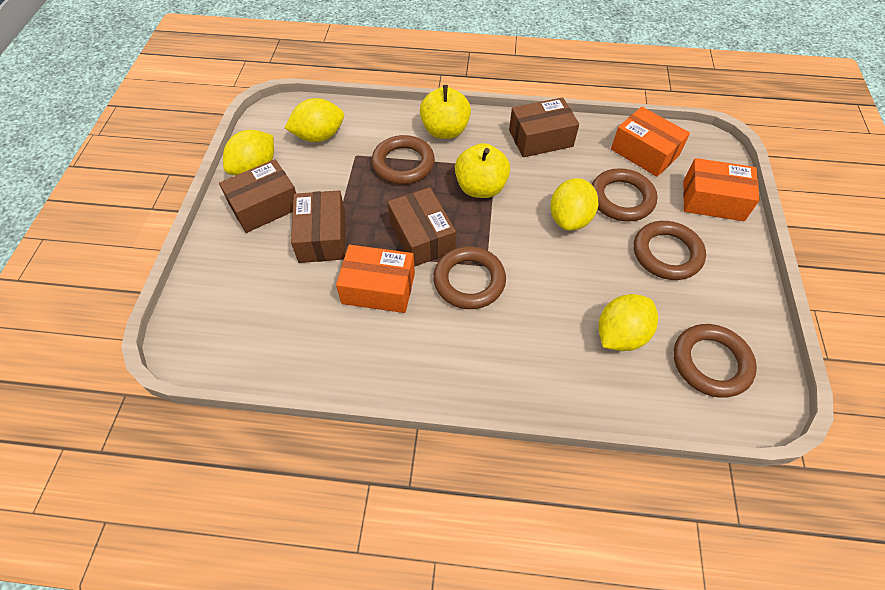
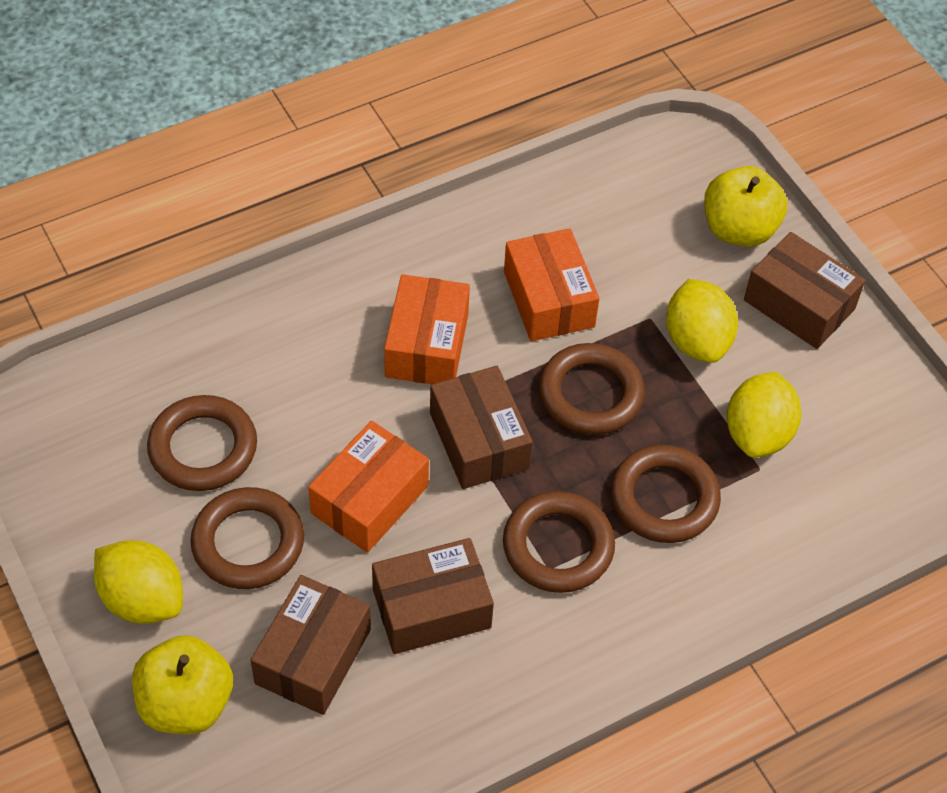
yellow lemon: [223,130,274,176] [285,98,344,142] [550,178,599,231] [598,294,658,351] = 4 -> [94,540,183,624] [666,279,738,363] [727,372,801,458] = 3

